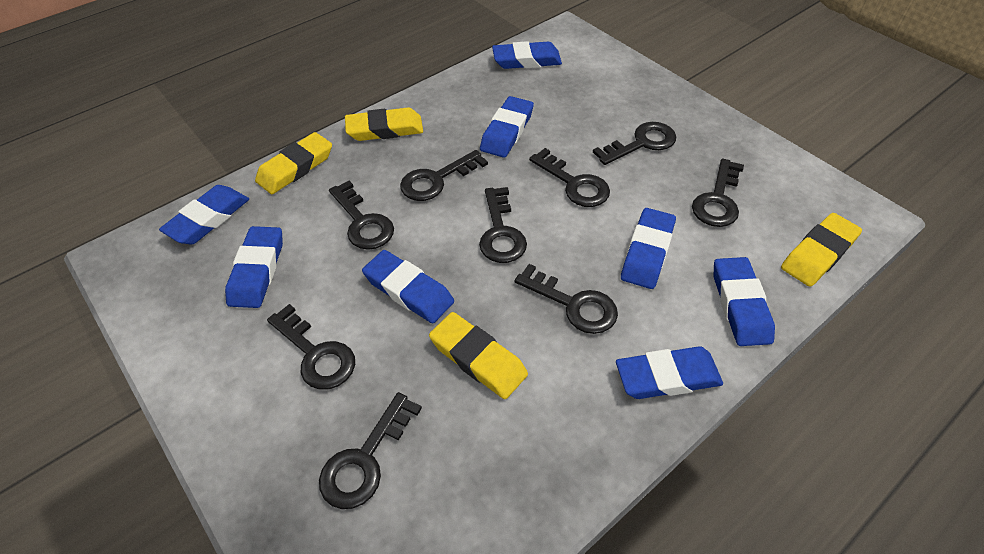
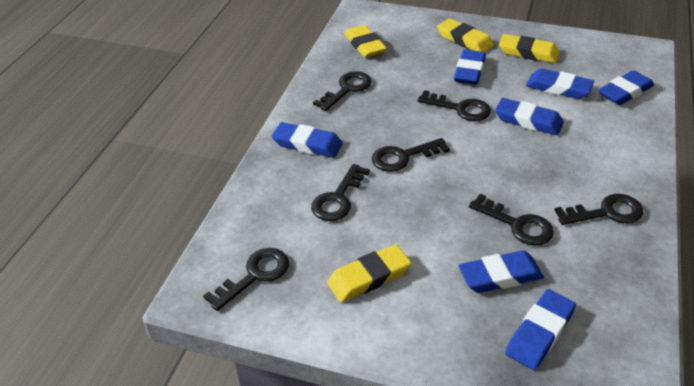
black key: [267,304,355,389] [319,392,422,509] [329,181,394,250] [400,150,488,201] [479,187,527,263] [515,264,618,334] [529,148,610,207] [593,122,676,165] [692,159,744,227] = 9 -> [203,248,289,311] [311,164,370,221] [313,71,372,111] [372,138,450,172] [417,90,491,121] [469,194,554,246] [554,194,643,225] = 7
blue eraser: [159,185,249,244] [225,226,283,308] [362,250,454,324] [480,96,534,158] [492,41,562,69] [616,346,723,399] [621,208,676,289] [714,257,775,346] = 8 -> [272,122,343,158] [454,49,486,85] [458,250,544,293] [495,98,564,135] [505,289,576,370] [526,68,594,99] [598,70,654,105] = 7

